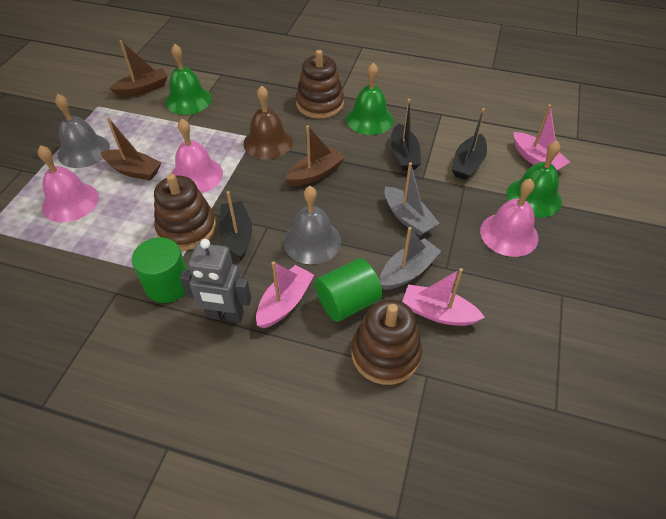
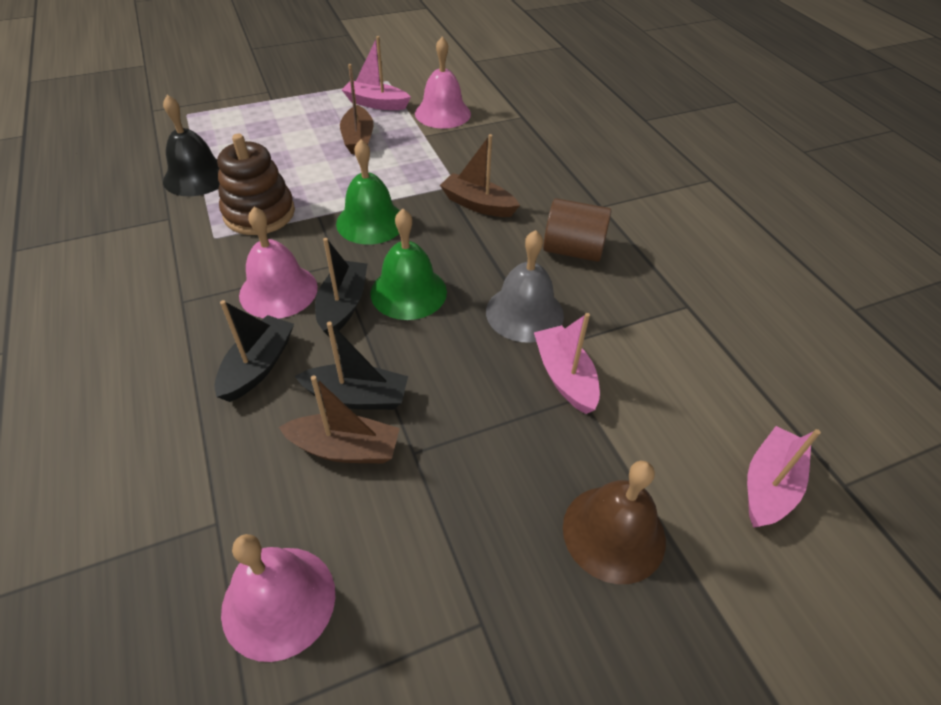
black bell: none = 0 -> [163,95,220,196] = 1
brown cylinder: none = 0 -> [543,198,611,262] = 1
brown stacking toy: [154,174,216,250] [296,50,344,119] [351,299,422,385] = 3 -> [217,134,295,235] = 1
green bell: [165,44,212,115] [346,63,394,135] [507,141,562,218] = 3 -> [336,139,400,244] [370,209,447,320] = 2
green cylinder: [132,237,188,303] [315,258,382,322] = 2 -> none = 0
grey bell: [55,94,110,168] [284,186,341,264] = 2 -> [486,230,564,343] = 1
grey boat: [380,227,441,290] [384,162,439,236] = 2 -> none = 0
grey robot: [180,239,251,323] = 1 -> none = 0

